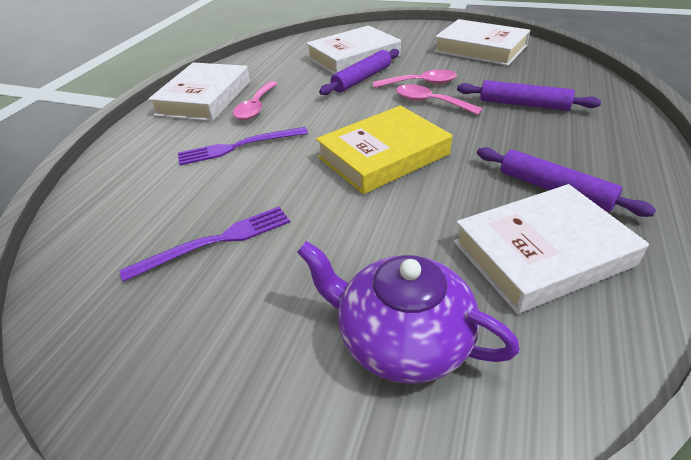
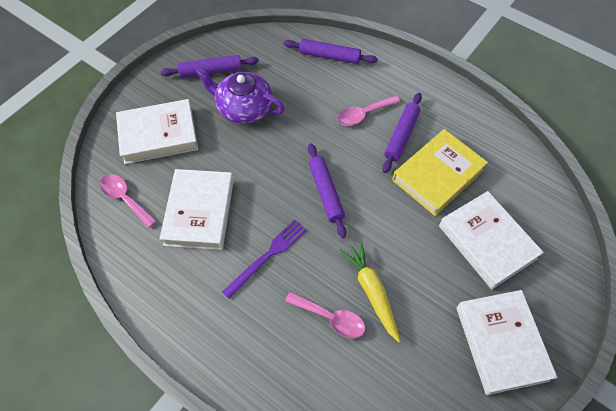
purple fork: [119,207,290,282] [178,127,308,165] = 2 -> [222,220,307,299] = 1
purple rolling pin: [319,49,399,95] [457,80,601,111] [477,147,656,217] = 3 -> [161,55,259,78] [283,39,378,64] [308,144,347,238] [382,93,422,173] = 4
yellow carrot: none = 0 -> [339,241,400,343] = 1

